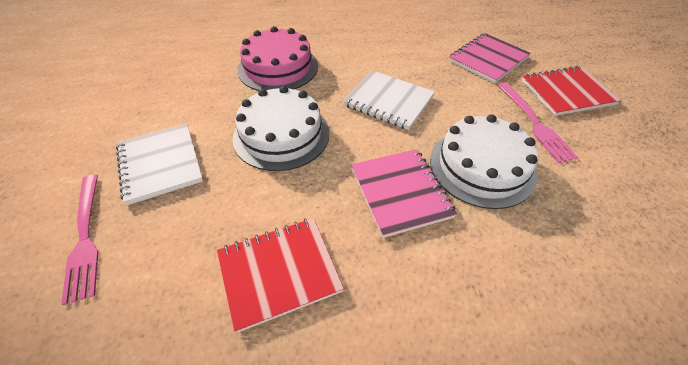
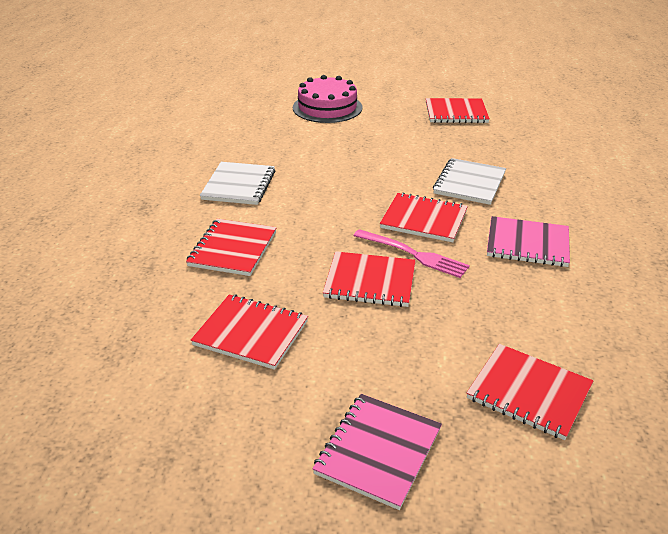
pink fork: [61,175,99,305] [497,82,578,163] = 2 -> [353,229,470,278] = 1
red notebook: [217,218,344,333] [522,66,621,116] = 2 -> [186,219,277,276] [191,294,308,370] [323,251,416,307] [380,192,468,242] [426,98,490,123] [467,344,593,440] = 6
white cake: [233,86,330,171] [430,114,538,209] = 2 -> none = 0

